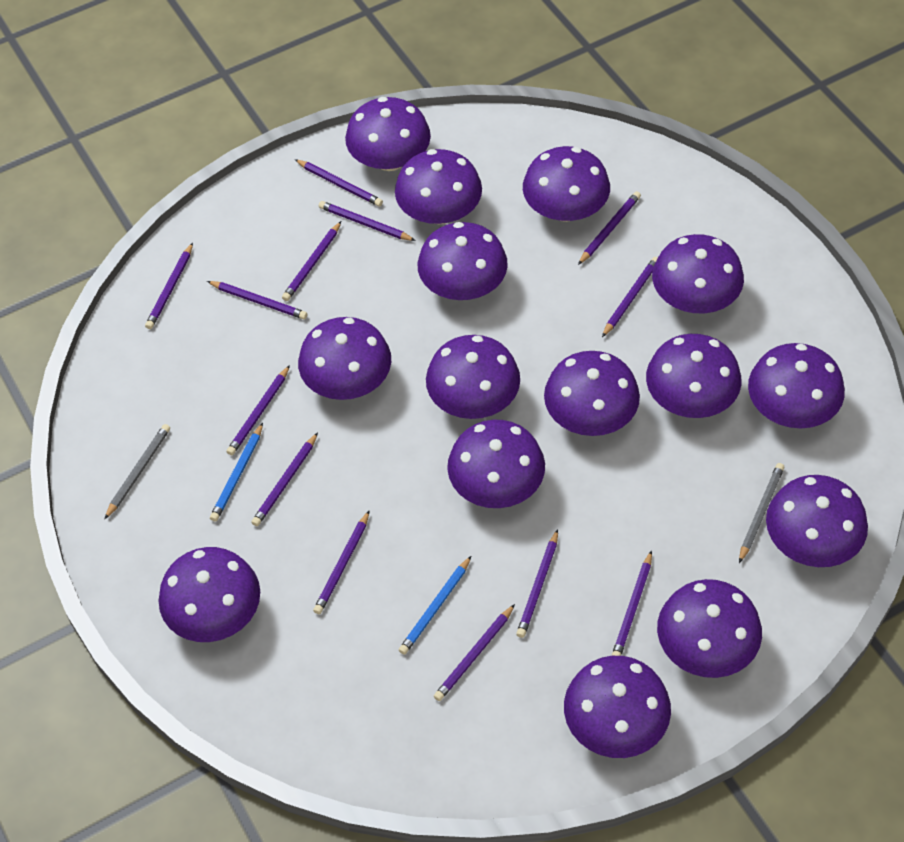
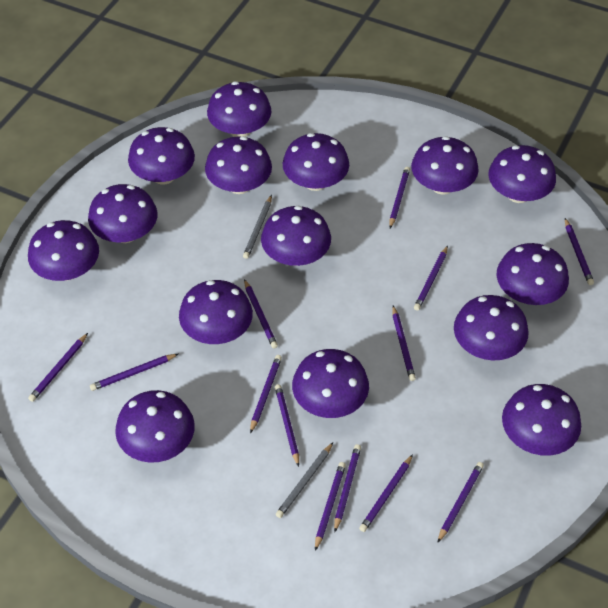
blue pencil: [210,423,263,522] [399,556,471,655] = 2 -> none = 0

